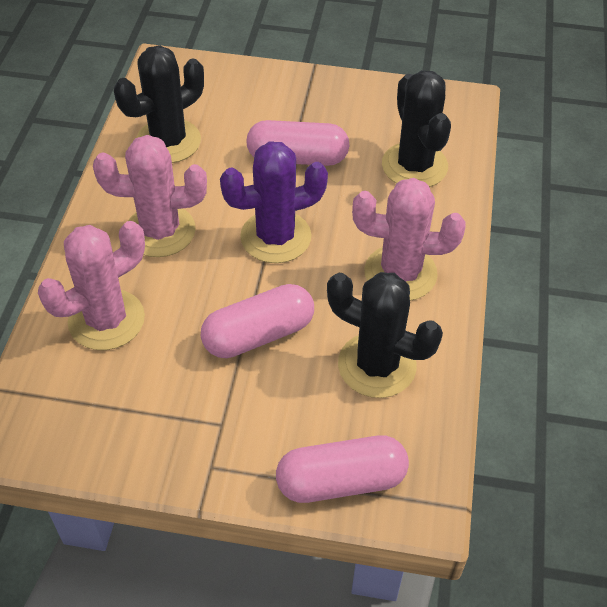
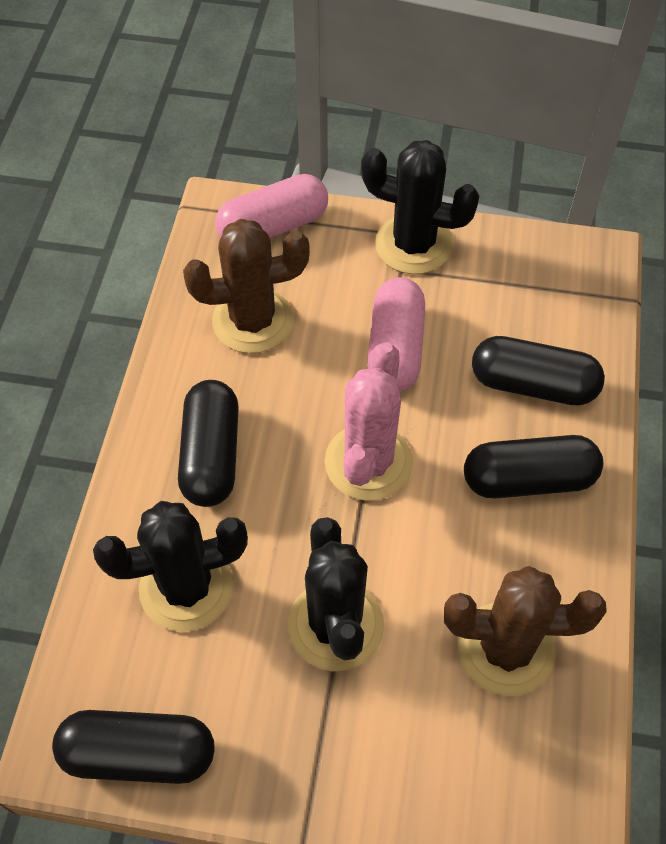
black capsule: none = 0 -> [52,710,214,784] [178,380,239,507] [464,435,603,498] [472,336,605,406] = 4
brown cactus: none = 0 -> [183,219,310,353] [444,566,607,696] = 2
pink cactus: [38,221,145,350] [93,135,207,257] [352,178,466,301] = 3 -> [325,342,413,501] = 1
pink capsule: [201,284,314,358] [246,120,349,166] [276,435,409,503] = 3 -> [215,174,328,238] [367,277,425,392] = 2
purple cactus: [220,141,328,263] = 1 -> none = 0

